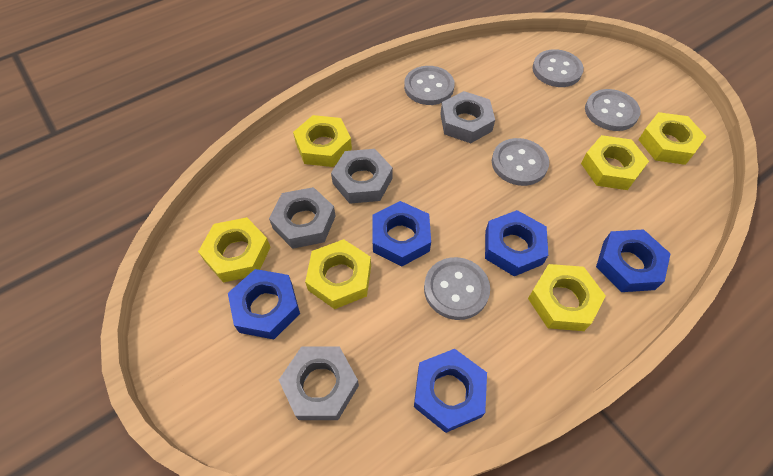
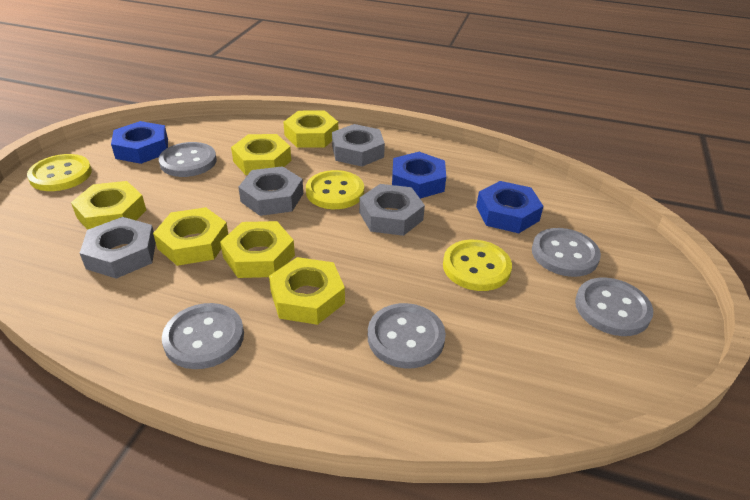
blue nut: [228,269,300,339] [373,201,431,266] [414,349,487,433] [485,210,548,276] [596,229,671,292] = 5 -> [111,121,168,164] [392,152,446,199] [476,181,543,233] = 3
yellow button: none = 0 -> [27,154,92,191] [306,170,364,209] [443,240,512,291] = 3

